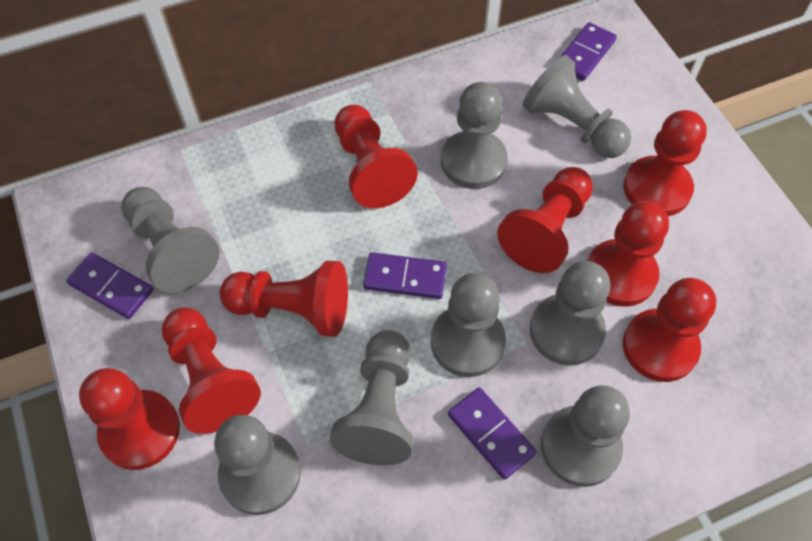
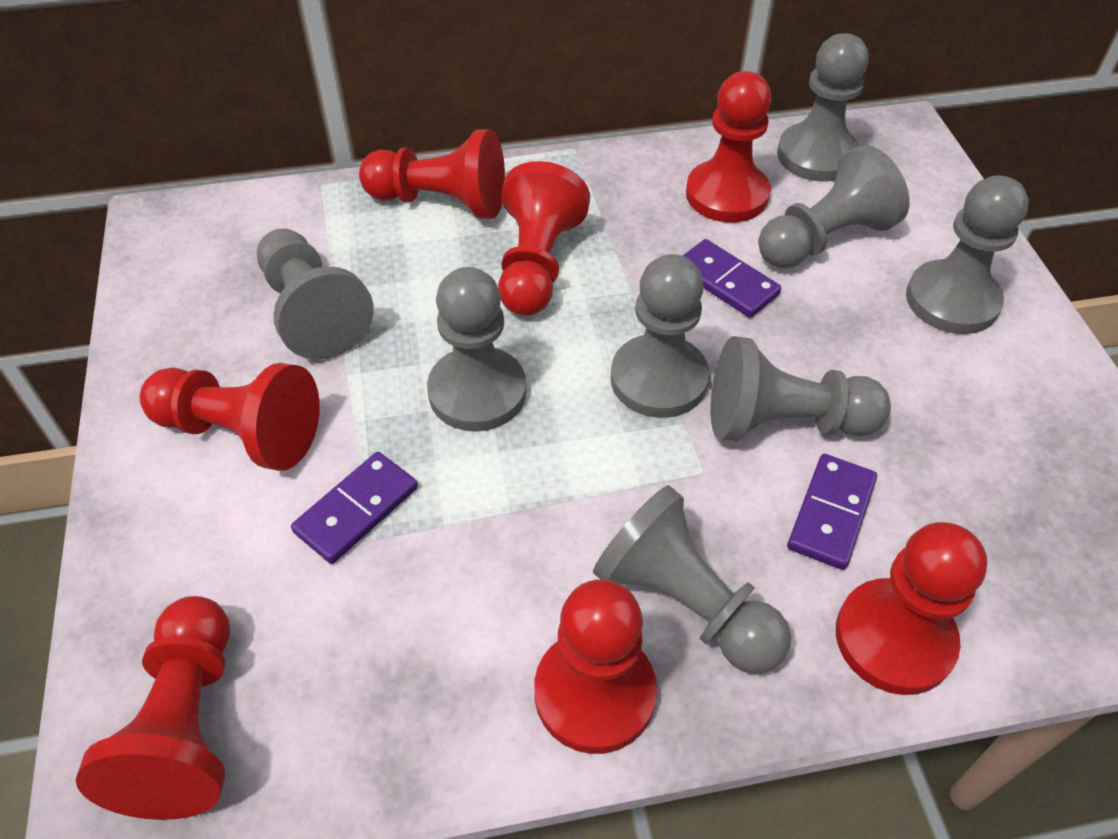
purple domino: [66,252,153,319] [363,252,447,299] [448,387,537,480] [560,22,617,81] = 4 -> [291,452,418,564] [683,239,781,318] [787,454,877,570] = 3
red pawn: [79,368,180,470] [162,307,261,434] [220,261,348,337] [334,105,418,208] [498,167,593,273] [587,201,669,307] [623,110,707,216] [623,278,716,382] = 8 -> [76,596,230,820] [140,363,320,471] [359,129,505,218] [498,161,590,316] [534,579,657,754] [686,71,771,223] [836,522,987,695] = 7

